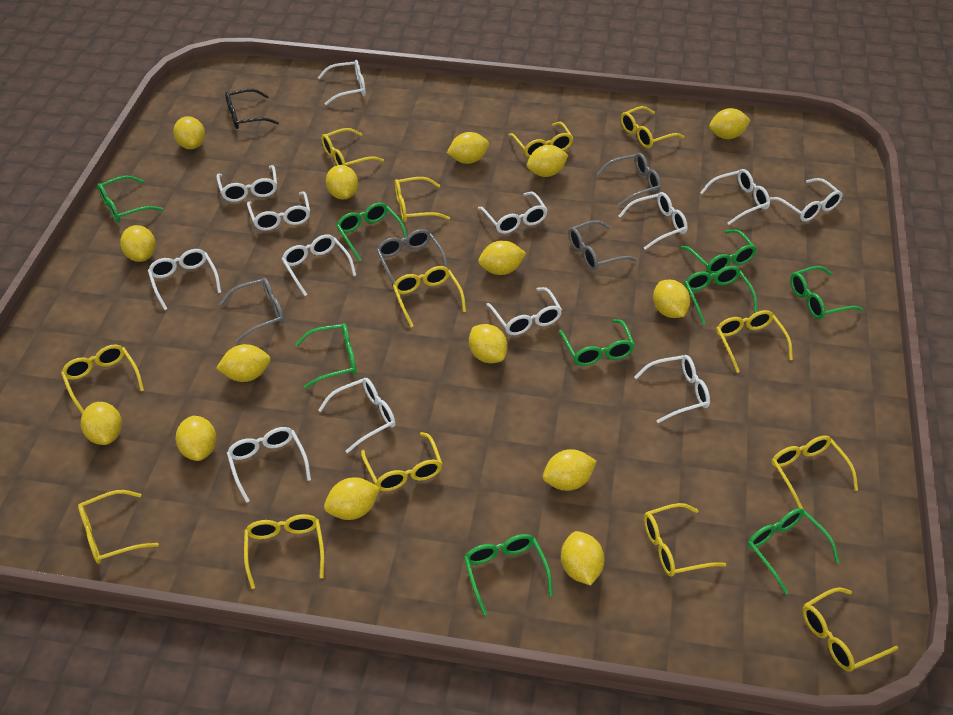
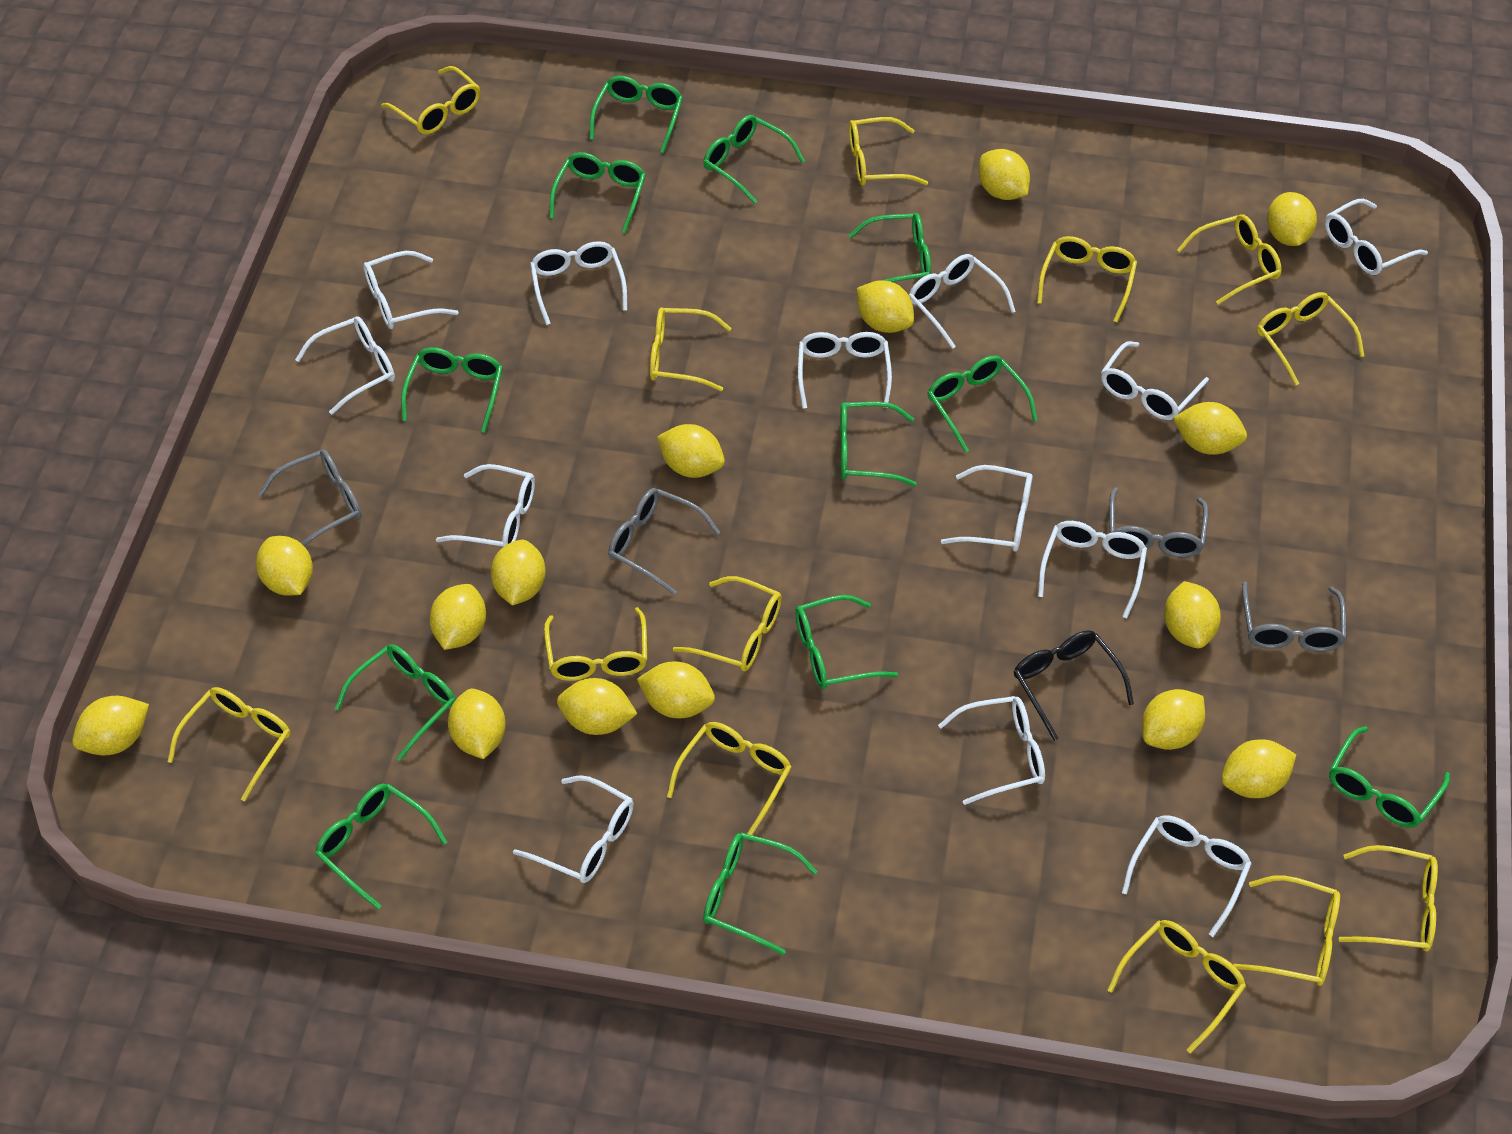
green glasses: [97,176,163,223] [295,323,357,389] [336,203,407,262] [464,534,553,616] [559,319,635,366] [680,229,757,274] [685,266,757,324] [748,508,840,594] [790,266,863,319] = 9 -> [315,784,447,909] [335,644,456,761] [401,347,503,433] [549,152,646,233] [590,76,683,153] [703,832,818,955] [704,115,805,204] [795,595,898,689] [840,402,917,486] [848,213,931,282] [927,355,1038,453] [1329,726,1450,828] = 12

